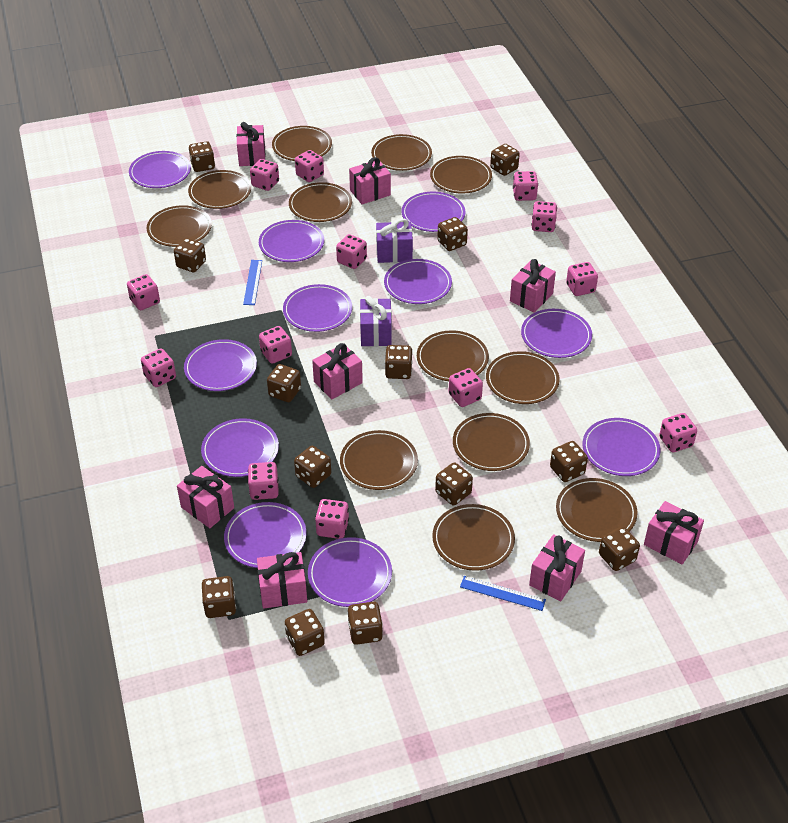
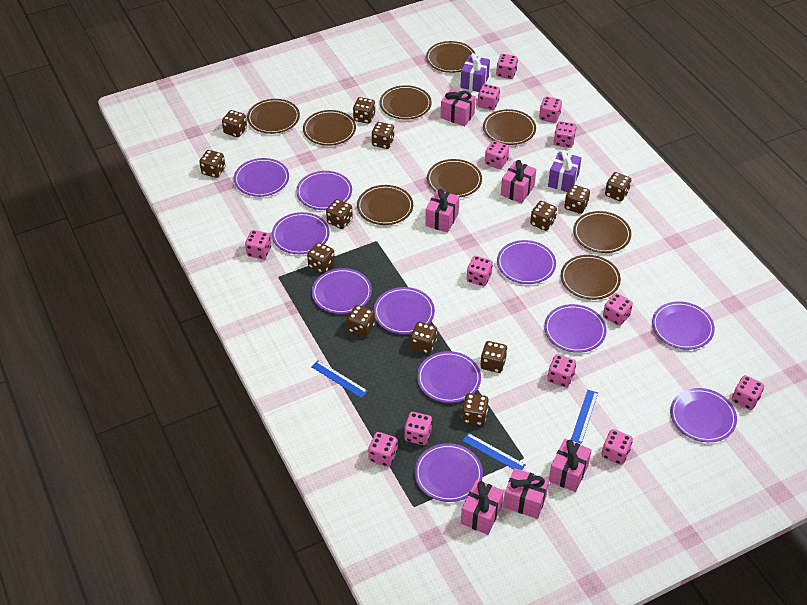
blue ruler: [243,260,262,305] [460,576,546,611] = 2 -> [311,360,368,398] [462,433,526,470] [571,390,598,444] = 3
brown plate: [147,205,212,247] [188,170,251,209] [272,126,332,161] [289,182,352,222] [340,430,418,490] [371,134,432,171] [417,330,489,381] [430,156,492,194] [432,504,515,571] [453,413,530,471] [486,351,560,404] [556,478,637,542] = 12 -> [247,99,300,134] [303,110,356,146] [357,185,413,225] [380,85,432,120] [426,41,475,73] [427,159,482,197] [483,109,536,145] [561,255,621,300] [573,211,631,253] = 9
pink gift: [177,466,234,528] [236,122,266,166] [257,552,307,609] [312,343,363,399] [349,157,391,204] [510,259,556,313] [529,534,585,601] [644,501,704,564] = 8 -> [425,189,459,233] [441,88,476,126] [461,480,504,535] [501,160,536,204] [503,468,549,519] [549,439,592,492] = 6

